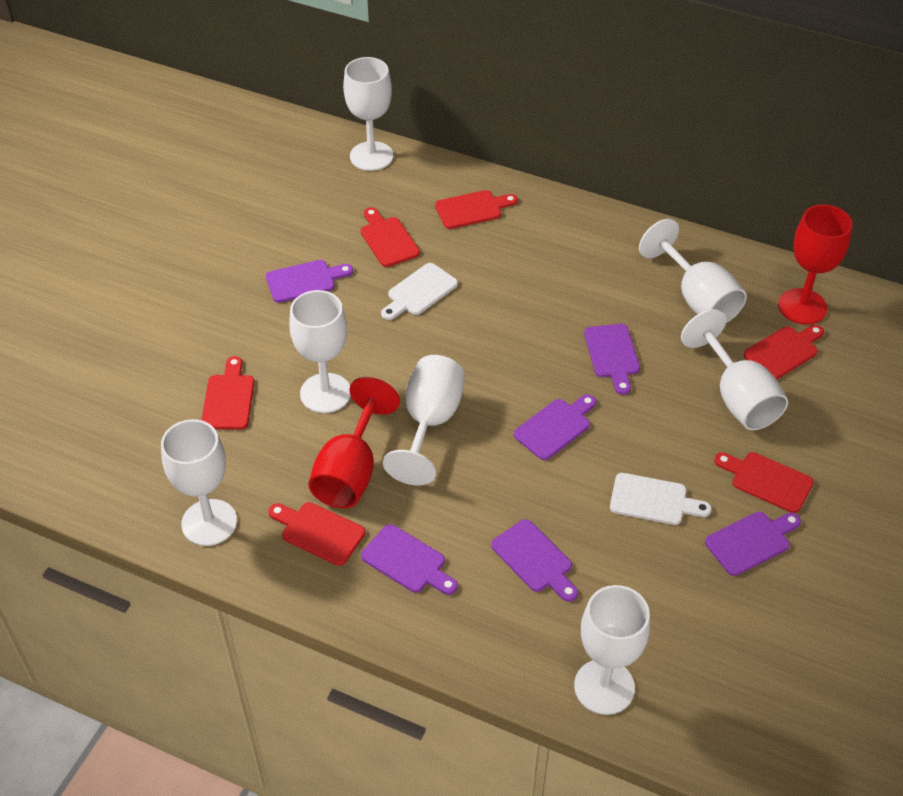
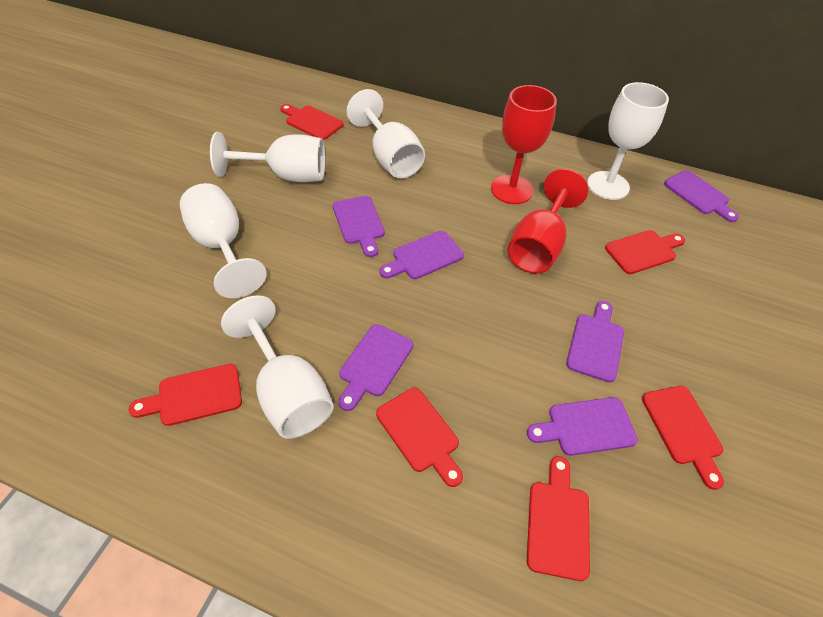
white cutting board: [381,263,458,320] [610,473,712,525] = 2 -> none = 0
white goblet: [161,419,237,546] [289,290,351,413] [343,57,393,171] [383,355,465,486] [574,585,650,715] [639,219,747,323] [681,309,788,430] = 7 -> [180,183,267,298] [210,132,325,182] [221,295,334,439] [347,89,425,178] [587,82,669,200] = 5

